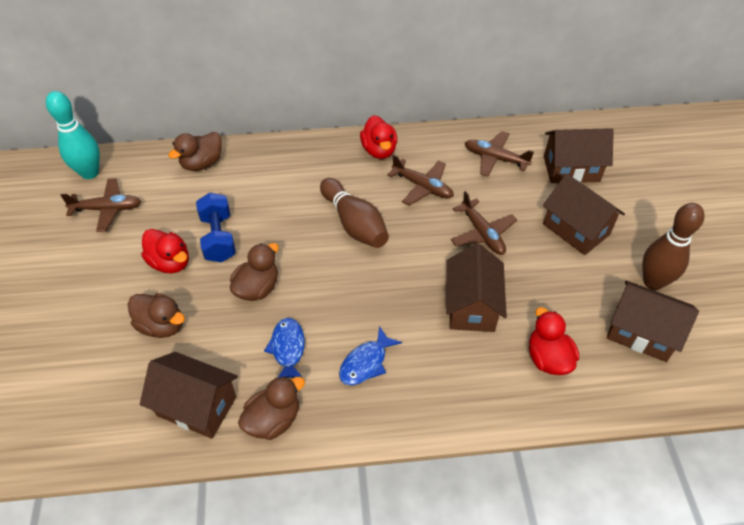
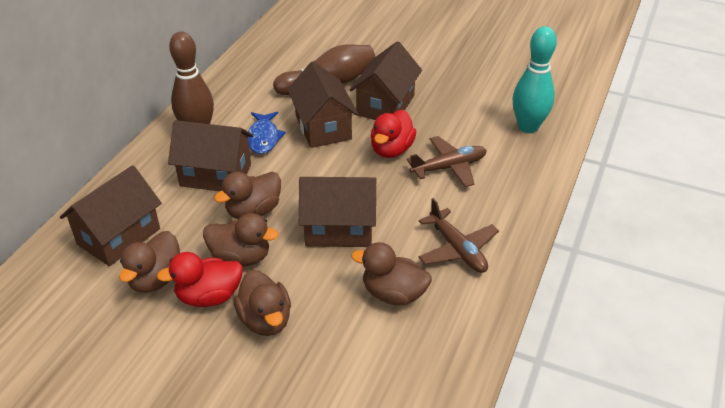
blue dumbbell: [196,193,236,262] = 1 -> none = 0
blue fish: [264,318,305,380] [339,326,402,385] = 2 -> [248,112,286,154] = 1
brown duck: [128,293,185,338] [168,132,222,171] [230,243,279,301] [238,376,305,440] = 4 -> [119,231,180,293] [203,213,279,266] [214,172,281,219] [234,270,291,336] [351,242,432,306] = 5
brown plane: [60,178,142,232] [387,155,454,206] [451,191,517,255] [465,131,534,176] = 4 -> [407,136,487,187] [418,198,499,273] = 2
red duck: [141,229,189,273] [360,115,397,159] [529,307,579,375] = 3 -> [156,252,243,307] [371,110,416,158] = 2

